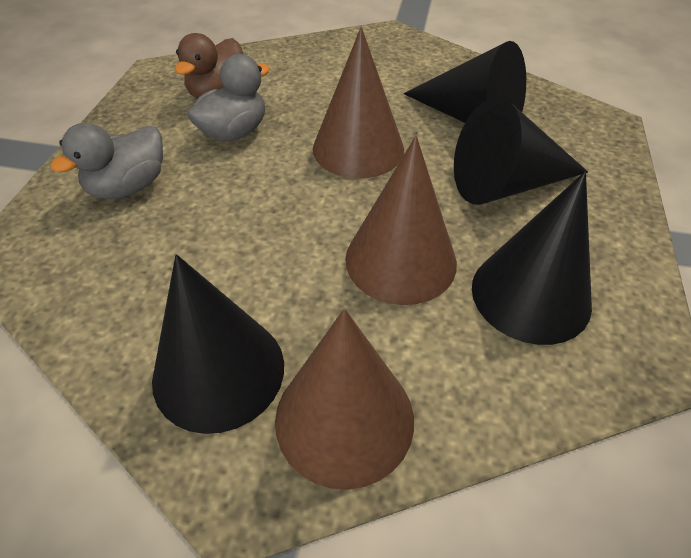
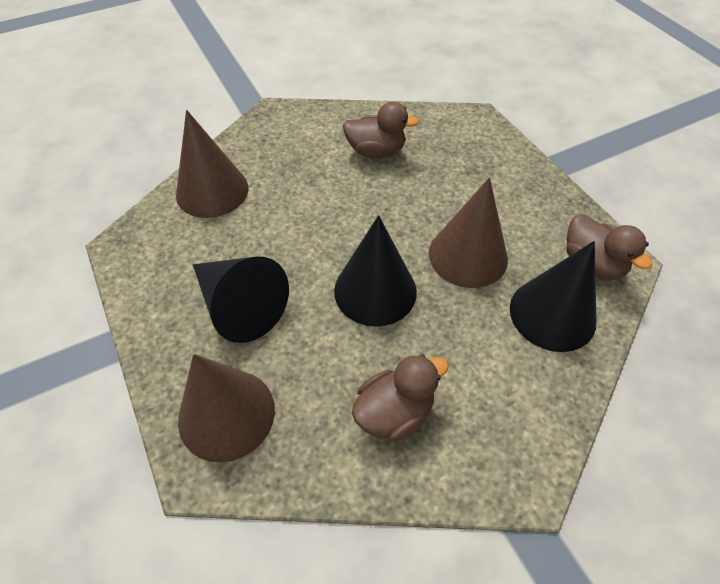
black cone: [152,254,284,434] [404,41,526,123] [454,97,588,205] [472,172,592,345] = 4 -> [193,257,289,343] [334,215,417,327] [510,241,597,352] = 3
brown duck: [175,33,243,99] = 1 -> [343,101,419,158] [352,354,449,442] [566,214,652,280] = 3
grey duck: [50,123,163,199] [187,54,270,142] = 2 -> none = 0

